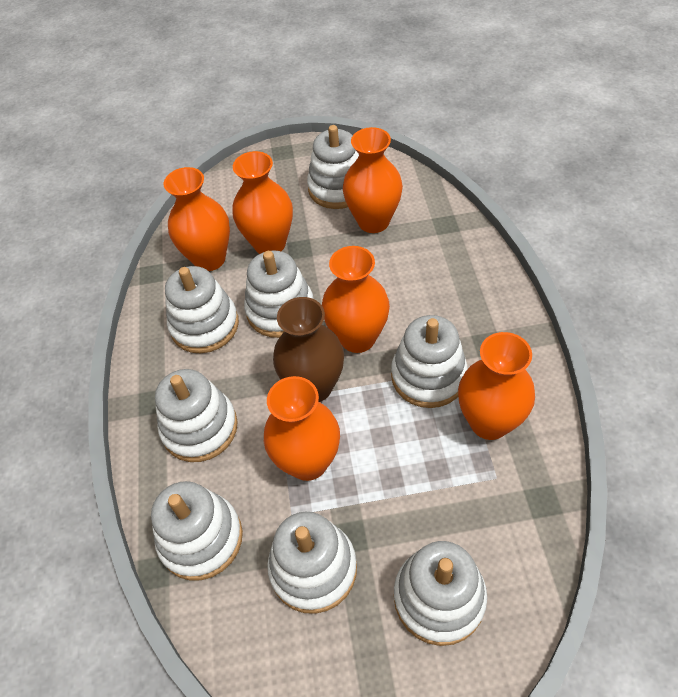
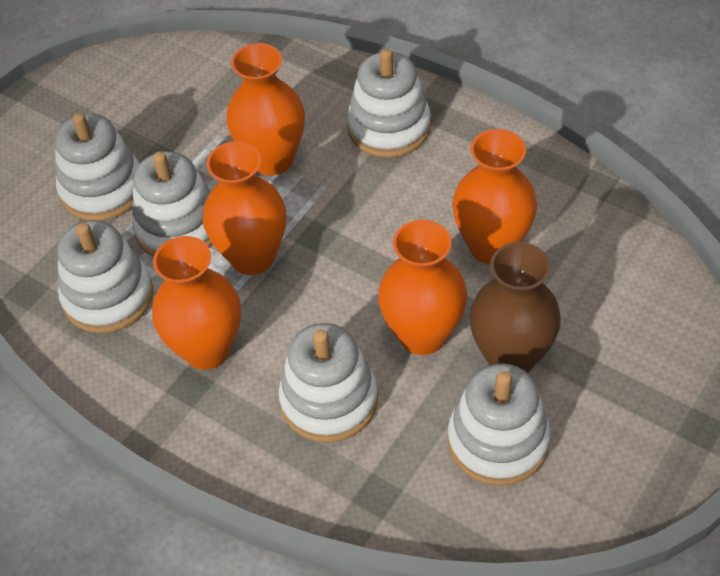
orange vase: [164,167,230,271] [233,151,293,254] [264,376,340,481] [322,246,390,353] [343,127,403,233] [458,332,535,440] = 6 -> [152,236,241,370] [203,141,286,275] [226,43,305,175] [378,220,467,355] [452,129,537,264] = 5
white stacking toy: [151,481,243,581] [155,369,238,462] [165,266,239,353] [244,251,313,338] [267,512,357,614] [307,125,359,209] [391,315,468,408] [394,541,487,646] = 8 -> [55,113,140,221] [57,220,153,333] [131,151,212,257] [279,323,378,443] [347,49,431,158] [447,363,551,486] = 6

